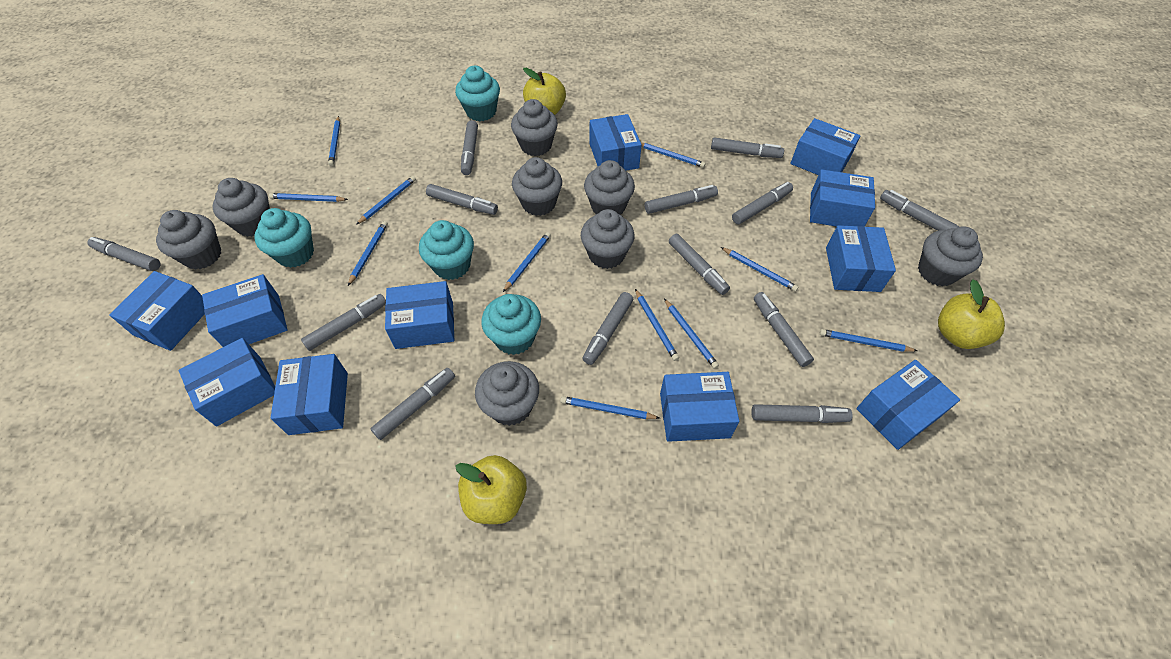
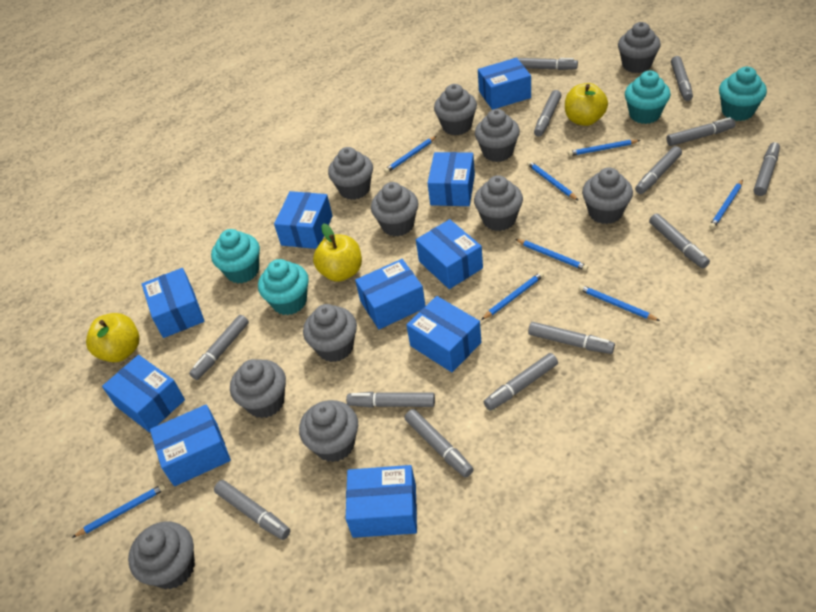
blue box: [109,271,205,351] [179,338,275,426] [202,274,288,347] [271,354,348,435] [385,281,454,349] [589,114,642,171] [660,372,739,442] [791,118,861,175] [810,169,875,227] [826,225,896,292] [856,360,960,450] = 11 -> [102,355,185,432] [142,268,205,338] [150,404,231,486] [274,191,333,249] [346,465,417,538] [355,259,426,329] [406,296,481,372] [416,219,483,289] [427,152,475,206] [478,58,531,110] = 10
blue pencil: [269,193,348,202] [328,116,340,166] [348,221,388,286] [356,176,416,225] [503,232,551,292] [560,396,660,419] [635,289,679,361] [641,143,705,168] [664,299,719,369] [721,247,798,291] [820,329,917,352] = 11 -> [72,484,166,538] [384,136,437,173] [481,272,544,320] [515,239,588,271] [527,161,579,201] [568,140,640,156] [579,285,660,321] [709,179,743,229] = 8
grey cupcake: [156,210,221,270] [213,178,270,237] [475,361,539,426] [511,99,558,156] [512,157,562,216] [581,209,635,269] [584,160,635,214] [918,226,983,287] = 8 -> [128,521,195,589] [230,359,286,418] [299,400,358,462] [303,304,357,362] [328,147,373,200] [371,182,418,237] [434,84,477,135] [474,175,523,231] [475,109,520,162] [582,167,633,224] [618,22,661,73] = 11

